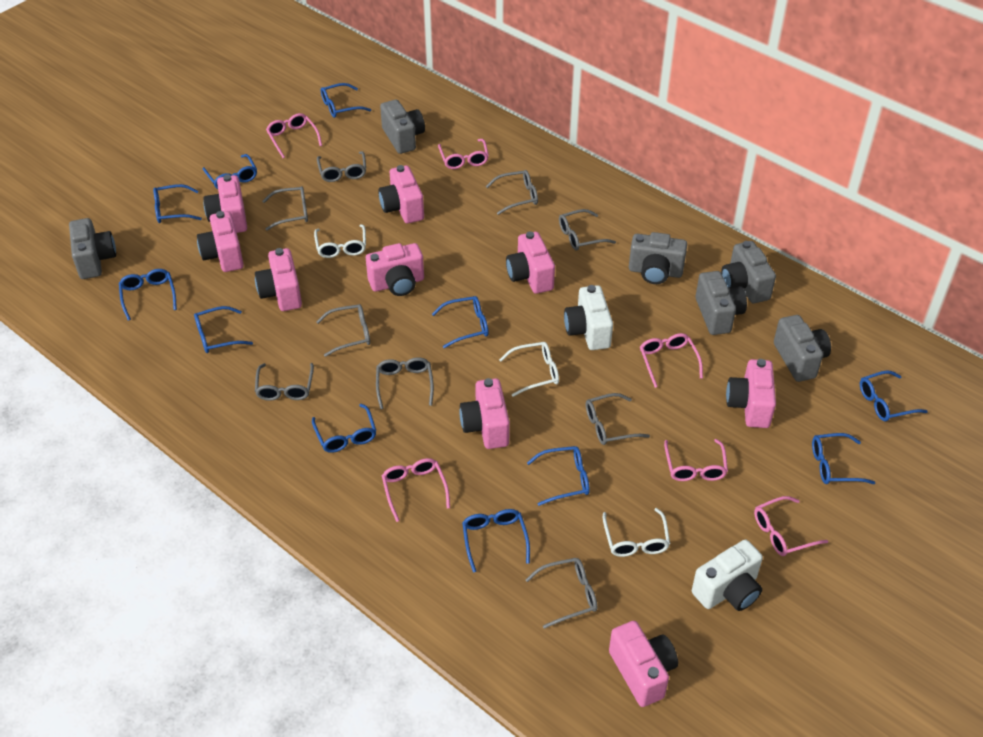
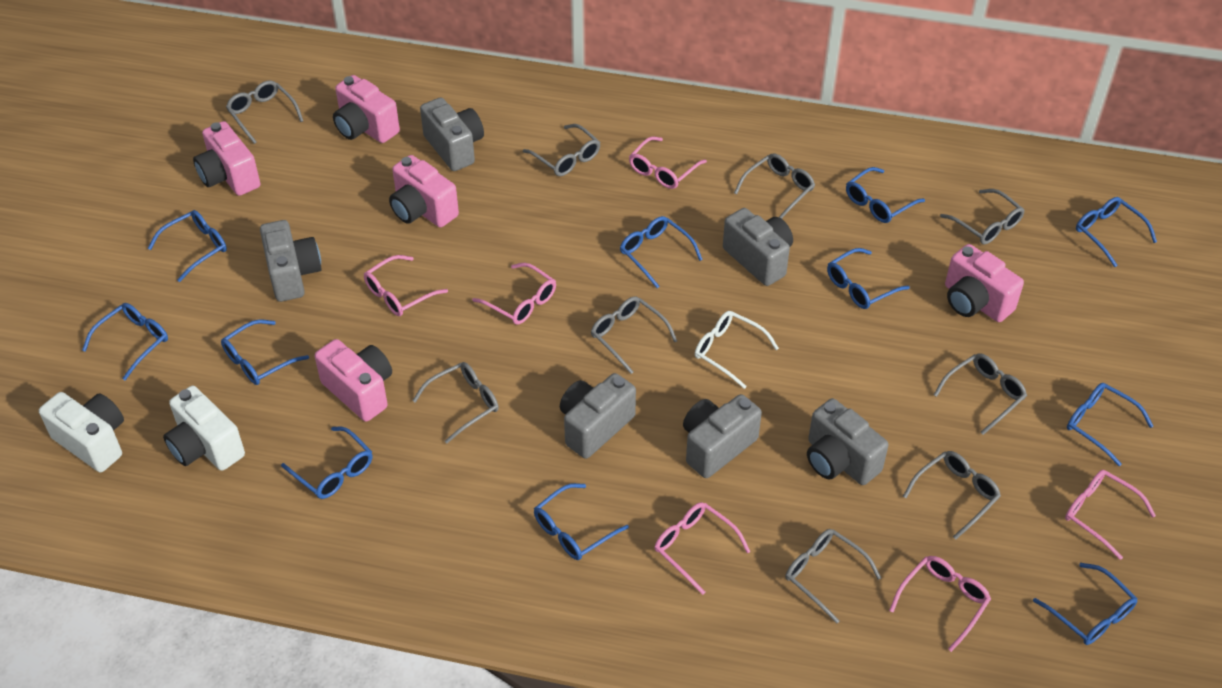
pink camera: [197,211,244,272] [203,175,247,233] [255,248,302,311] [366,243,424,296] [378,165,424,223] [459,378,510,449] [506,231,555,294] [609,621,678,707] [726,359,776,428] = 9 -> [193,121,261,196] [315,339,392,422] [333,75,400,143] [389,155,459,227] [945,244,1024,322] = 5
white glasses: [314,224,366,258] [499,342,559,397] [603,508,670,557] = 3 -> [695,311,779,389] = 1

